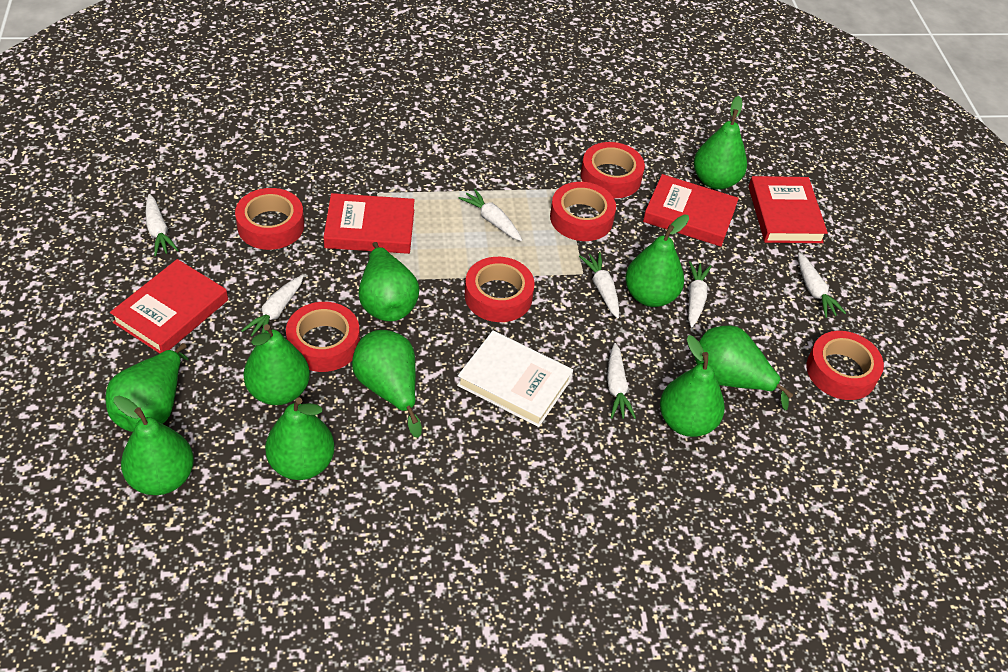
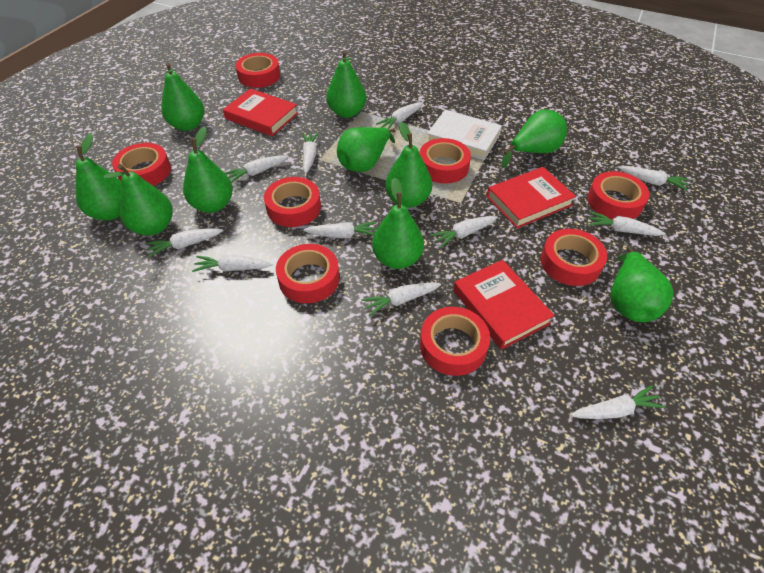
red book: [110,259,228,354] [323,193,415,254] [643,174,739,247] [749,176,828,243] = 4 -> [223,88,298,136] [453,260,555,350] [486,167,576,228] = 3
red tape: [235,188,304,250] [286,302,360,372] [465,257,535,322] [550,182,616,241] [581,142,645,198] [807,331,884,400] = 6 -> [112,143,171,186] [236,53,281,88] [264,177,321,227] [276,244,340,304] [419,138,471,184] [420,307,490,376] [541,229,607,286] [587,171,650,220] = 8
white carrot: [145,194,178,256] [241,275,304,336] [459,188,522,241] [579,252,619,319] [607,343,636,419] [688,261,712,327] [798,253,846,318] = 7 -> [145,228,223,257] [192,255,272,272] [225,155,289,183] [302,132,319,174] [303,222,377,238] [362,283,441,316] [376,102,423,130] [430,216,498,248] [571,385,666,419] [588,212,666,236] [618,166,689,191] = 11

